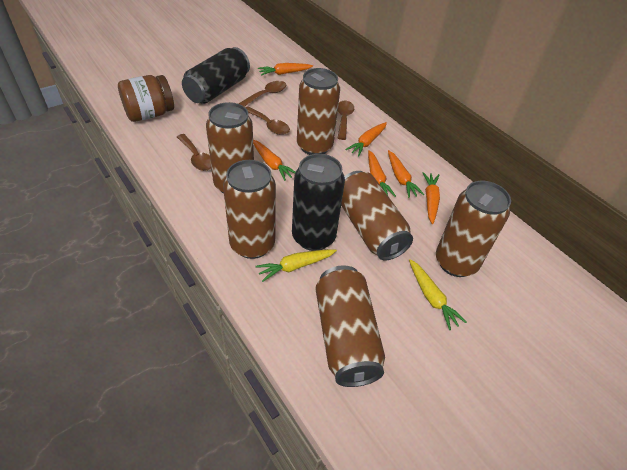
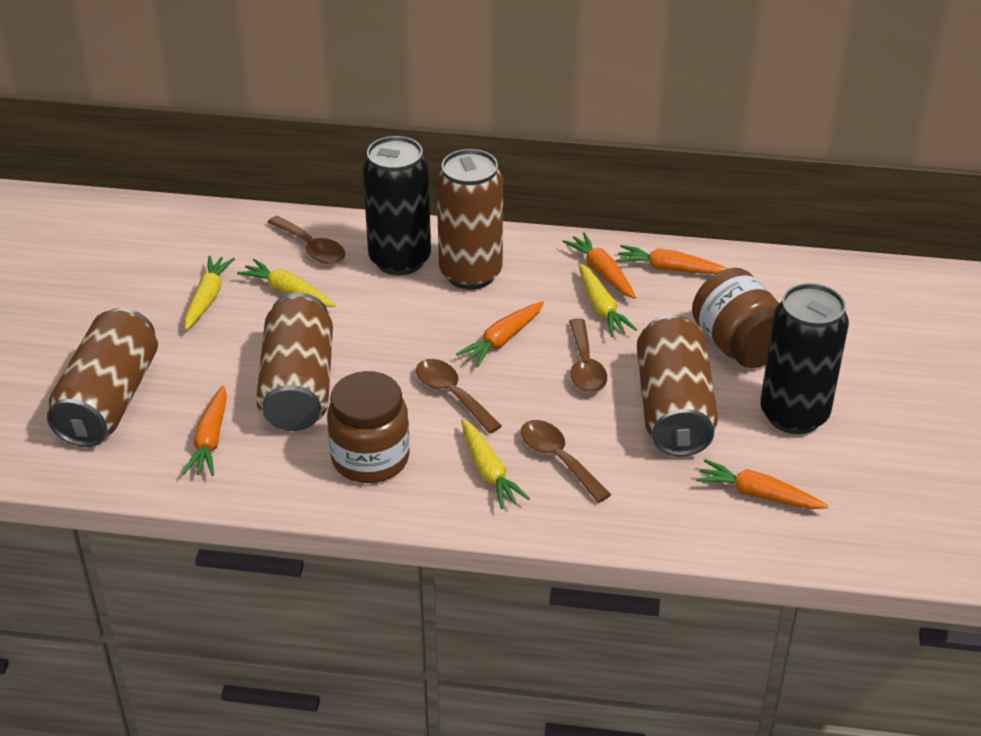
brown can: [206,102,254,194] [223,160,276,259] [297,68,340,155] [316,265,385,387] [341,171,413,260] [436,181,511,277] = 6 -> [47,308,158,447] [256,293,333,431] [437,149,503,289] [637,315,718,456] = 4
brown jar: [118,75,174,122] = 1 -> [327,371,410,483] [692,268,779,368] = 2
orange carrot: [253,140,295,181] [258,63,313,76] [345,122,387,156] [368,150,396,197] [388,150,424,198] [423,172,440,224] = 6 -> [182,385,227,476] [456,301,544,367] [562,232,636,299] [616,245,728,274] [696,459,828,509] = 5
yellow carrot: [255,249,337,282] [409,259,467,330] = 2 -> [184,255,235,330] [237,259,336,307] [461,419,530,509] [579,263,637,337] = 4

